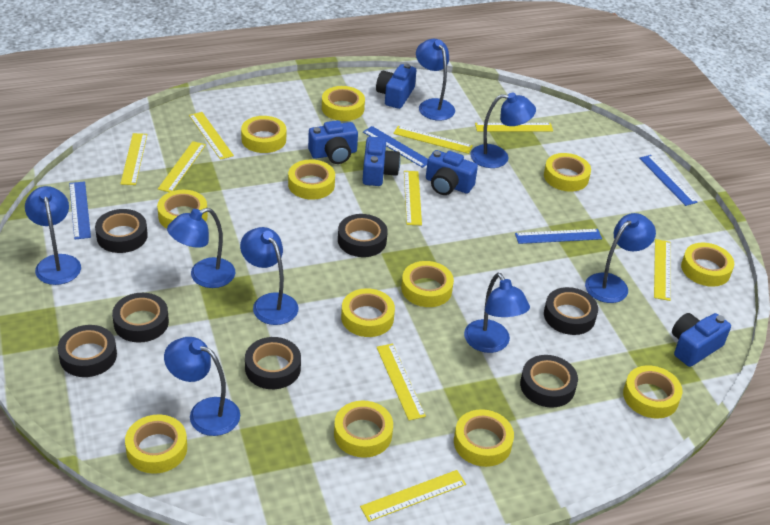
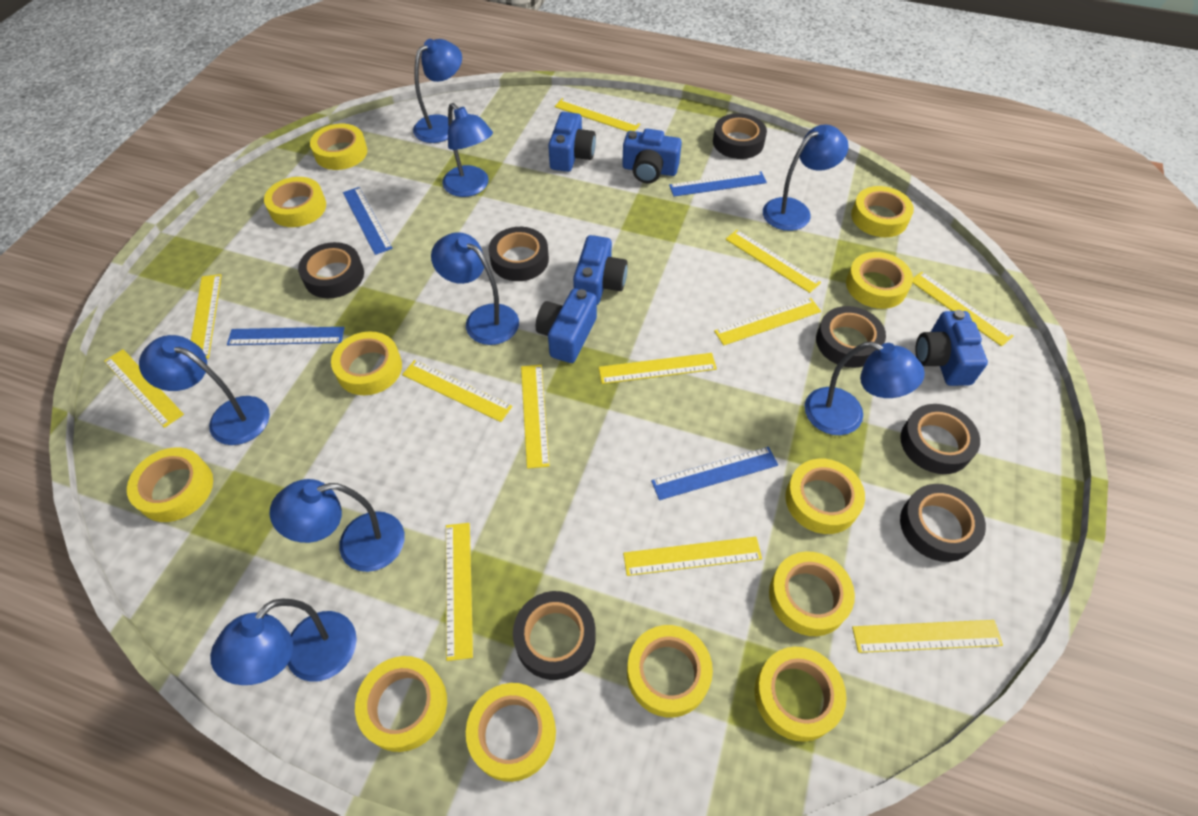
yellow ruler: [120,133,147,185] [158,141,206,192] [189,112,234,160] [360,470,466,522] [376,344,426,420] [393,126,473,154] [404,171,422,225] [475,123,553,132] [654,239,671,301] = 9 -> [104,349,184,428] [191,274,222,359] [402,360,512,422] [446,523,473,661] [521,365,550,469] [554,98,640,132] [599,353,717,384] [623,537,762,576] [714,298,821,346] [725,230,821,293] [852,620,1003,653] [912,272,1014,347] = 12

